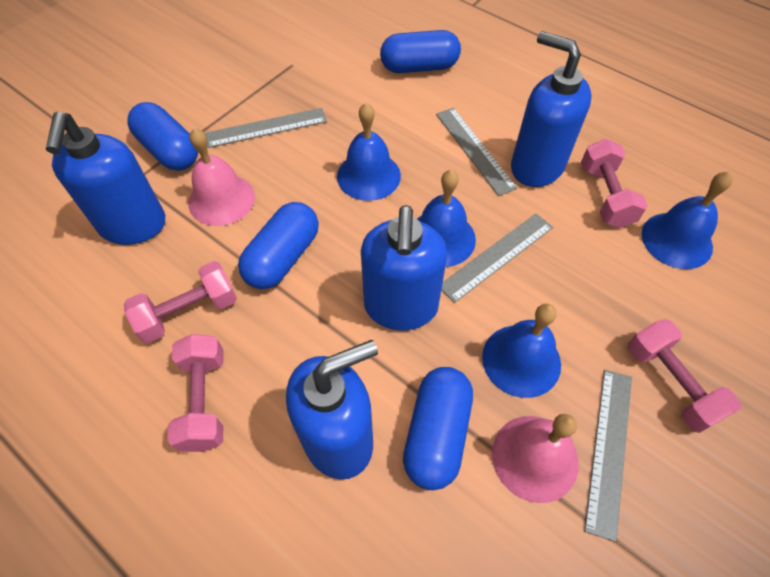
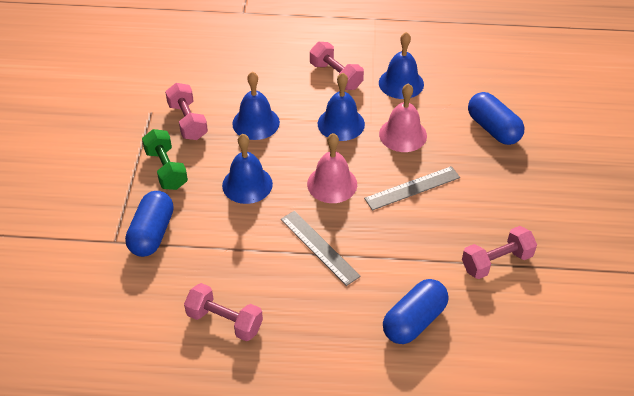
blue capsule: [128,102,198,171] [238,202,319,289] [380,30,461,73] [403,367,473,490] = 4 -> [125,191,174,257] [383,279,448,344] [468,92,525,145] = 3
blue soap dispenser: [46,112,165,245] [286,340,378,480] [361,205,447,331] [511,31,592,187] = 4 -> none = 0
green dumbbell: none = 0 -> [142,129,188,190] = 1
grey ruler: [205,108,327,148] [436,108,517,196] [442,213,553,303] [584,369,632,542] = 4 -> [281,211,361,286] [364,166,460,210] = 2

